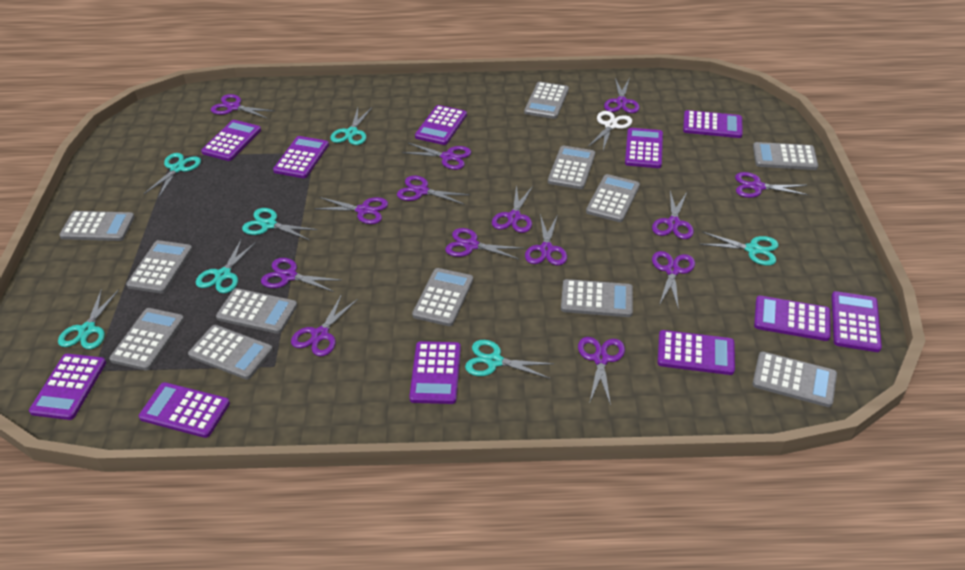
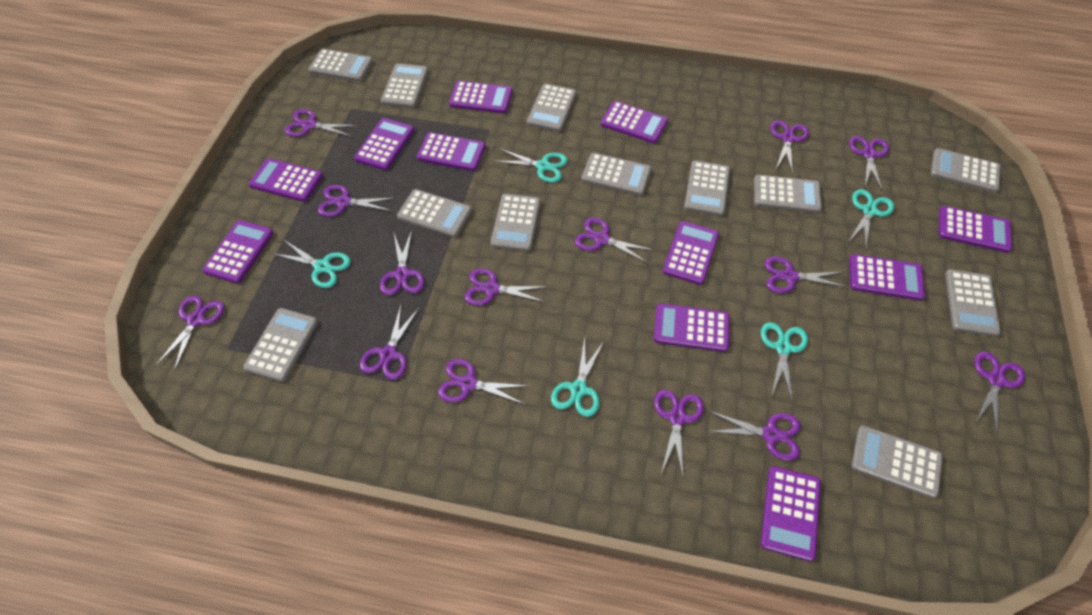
turquoise scissors: [58,288,119,349] [144,153,201,198] [196,238,257,293] [242,208,318,240] [330,108,372,145] [465,340,554,379] [699,232,779,266] = 7 -> [272,239,351,288] [494,148,568,183] [551,337,604,417] [761,322,808,400] [849,189,894,251] = 5
white scissors: [588,111,632,150] = 1 -> none = 0

